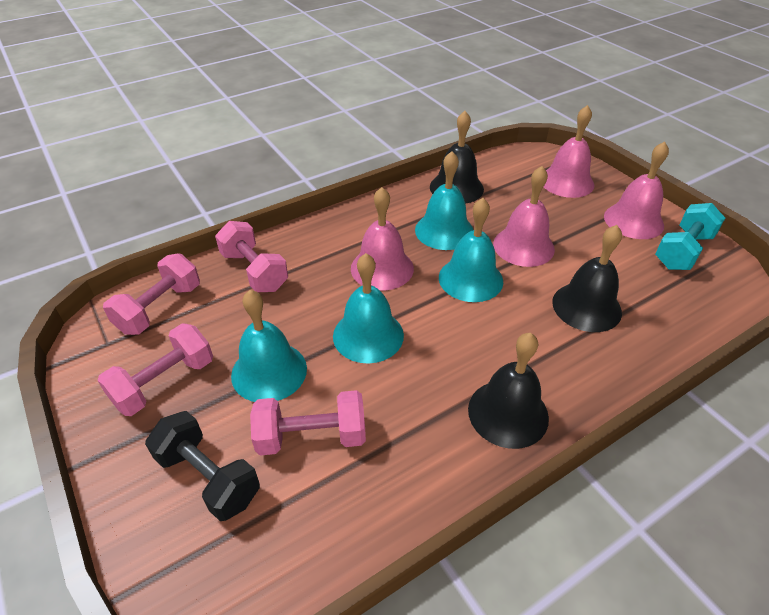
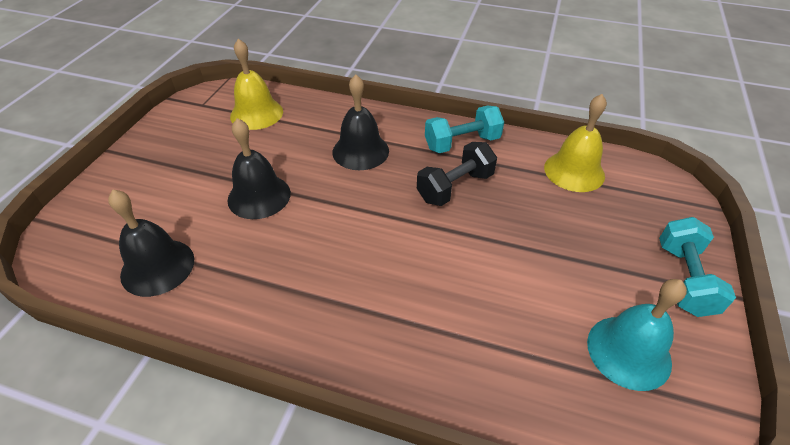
pink bell: [351,187,414,291] [493,166,555,267] [544,105,594,198] [604,142,669,239] = 4 -> none = 0
pink dumbbell: [97,323,213,416] [103,253,200,335] [215,221,288,292] [250,390,366,456] = 4 -> none = 0
turquoise bell: [231,290,307,402] [333,253,404,363] [415,151,473,250] [439,198,503,302] = 4 -> [587,279,687,391] = 1
turquoise dumbbell: [655,203,725,270] = 1 -> [425,106,504,153] [659,217,736,317] = 2
yellow bell: none = 0 -> [230,39,283,130] [544,94,607,192] = 2

